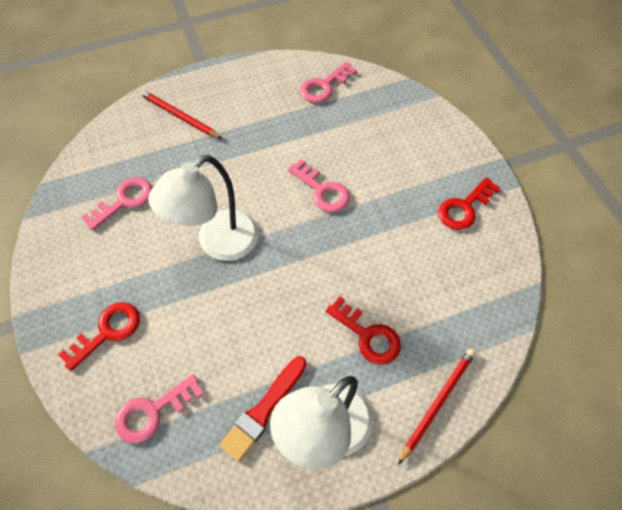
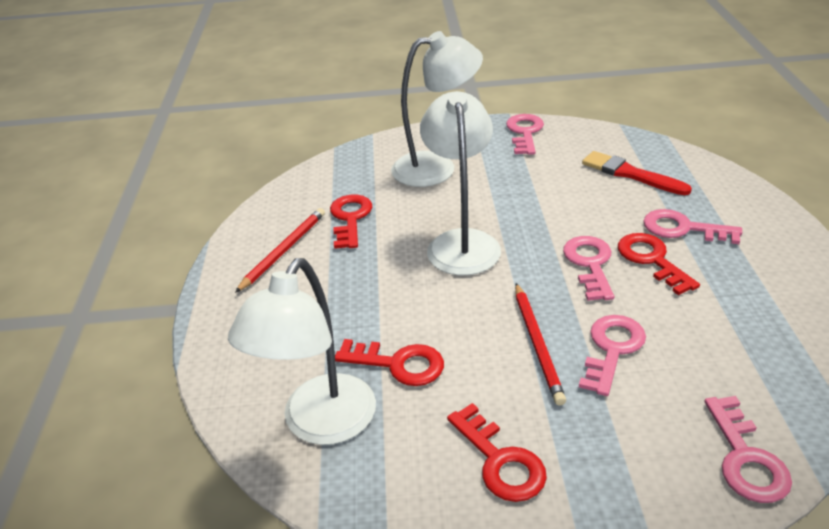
pink key: [82,177,152,230] [115,374,204,444] [288,159,350,212] [300,62,357,103] = 4 -> [506,114,544,155] [563,236,614,301] [579,315,646,396] [643,209,742,244] [704,396,792,503] = 5
red key: [58,302,140,371] [326,296,401,365] [438,177,500,230] = 3 -> [330,195,372,249] [335,339,444,386] [447,403,547,502] [618,233,700,295] = 4
white lamp: [148,155,259,261] [270,376,373,470] = 2 -> [228,258,376,445] [391,31,483,187] [420,91,501,275] = 3

